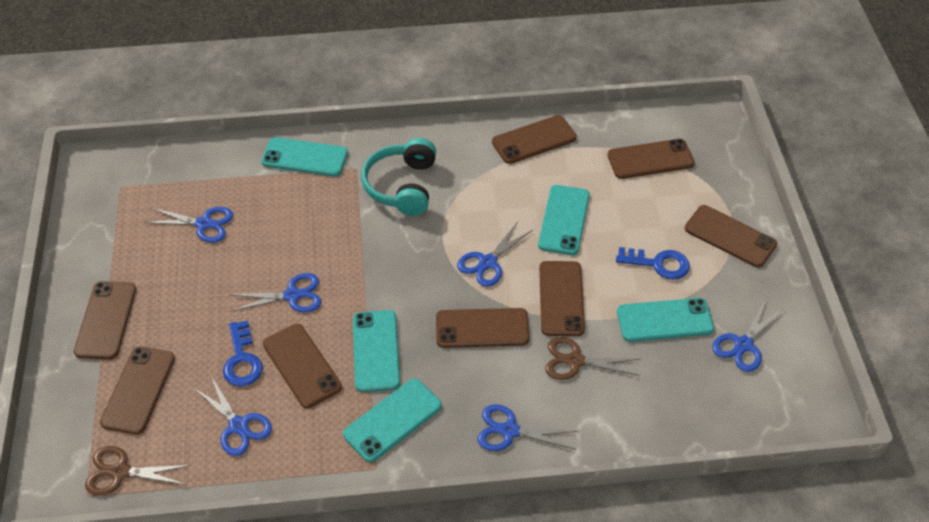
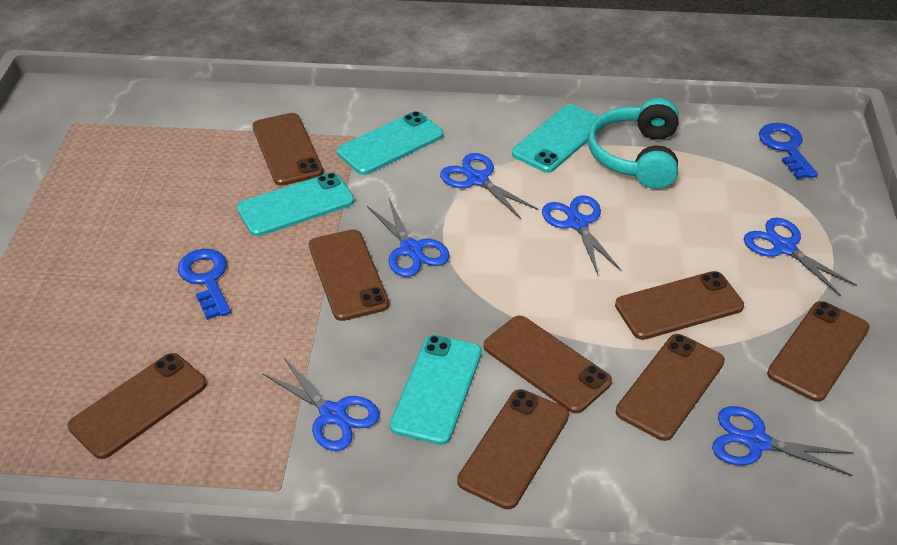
brown scissors: [85,446,191,495] [545,337,640,380] = 2 -> none = 0
turquoise phone: [261,137,348,176] [343,379,442,462] [353,310,400,392] [538,185,590,255] [617,298,714,342] = 5 -> [237,173,354,236] [337,111,444,175] [390,335,482,445] [512,104,604,173] = 4

